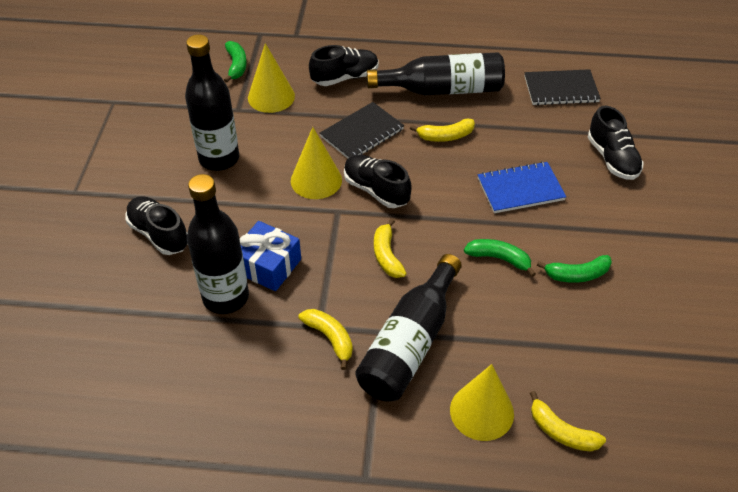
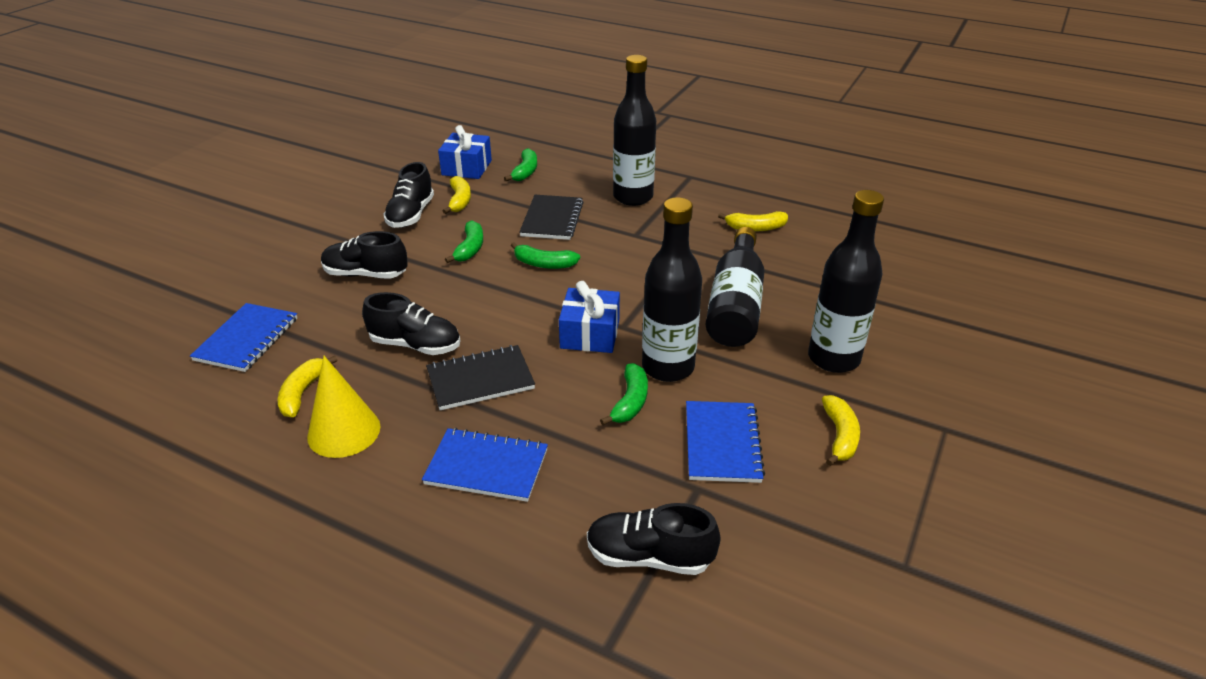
blue gift: [240,221,301,291] = 1 -> [438,125,492,179] [559,281,620,353] = 2
blue notebook: [478,161,566,213] = 1 -> [190,303,297,372] [422,428,548,502] [686,401,765,483] = 3
green banana: [224,41,247,83] [464,239,536,277] [537,255,612,283] = 3 -> [445,220,483,263] [504,148,537,181] [511,242,580,269] [600,363,648,425] = 4
yellow cone: [248,43,295,113] [291,127,342,199] [450,364,514,441] = 3 -> [307,356,381,458] = 1

